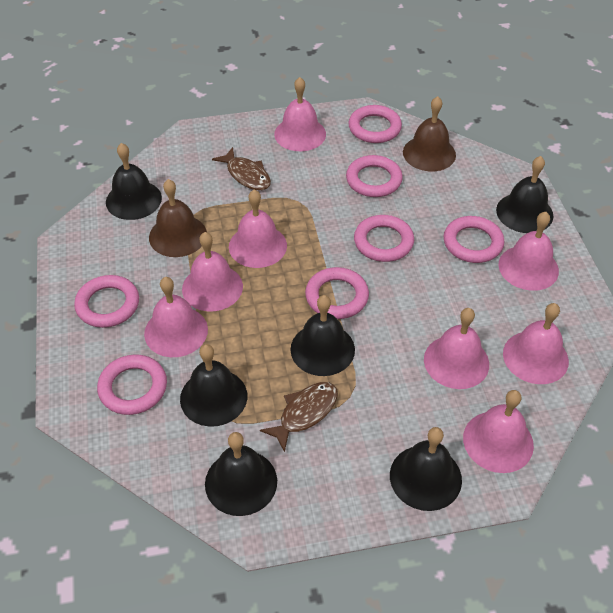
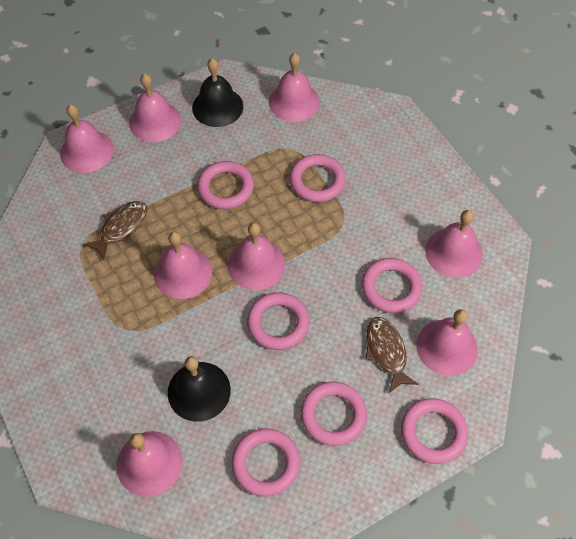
black bell: [106,143,162,220] [180,344,247,427] [205,432,277,516] [290,295,355,376] [390,427,462,511] [496,156,553,233] = 6 -> [168,356,231,422] [192,58,243,127] = 2
brown bell: [149,179,207,257] [403,96,456,171] = 2 -> none = 0

